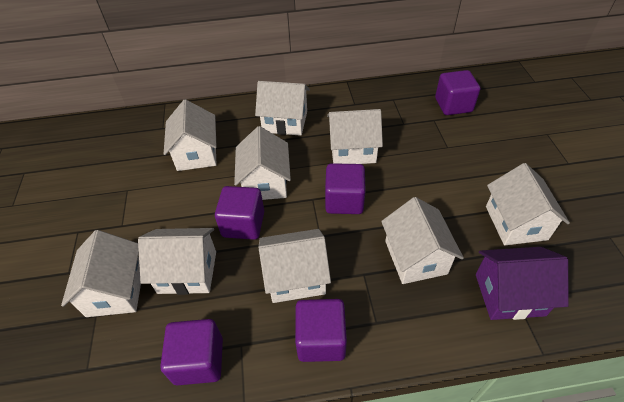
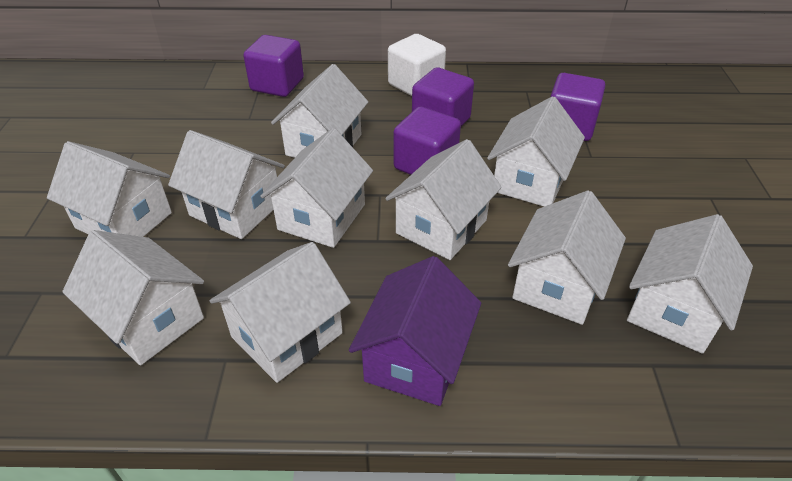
purple cube: [160,319,223,385] [215,186,265,240] [295,299,347,362] [325,163,366,214] [435,70,480,115] = 5 -> [244,35,304,97] [394,107,461,175] [412,67,474,126] [550,73,605,141] = 4
white cube: none = 0 -> [388,34,446,96] = 1
white house: [61,230,141,317] [138,228,216,295] [164,99,217,171] [234,126,291,200] [255,81,310,136] [258,229,331,303] [327,109,383,164] [381,197,464,284] [486,163,570,245] = 9 -> [47,141,172,237] [62,230,204,365] [168,130,285,239] [210,242,351,383] [260,128,373,248] [271,64,368,158] [385,139,502,260] [487,96,585,207] [508,190,626,325] [627,214,753,354] = 10

